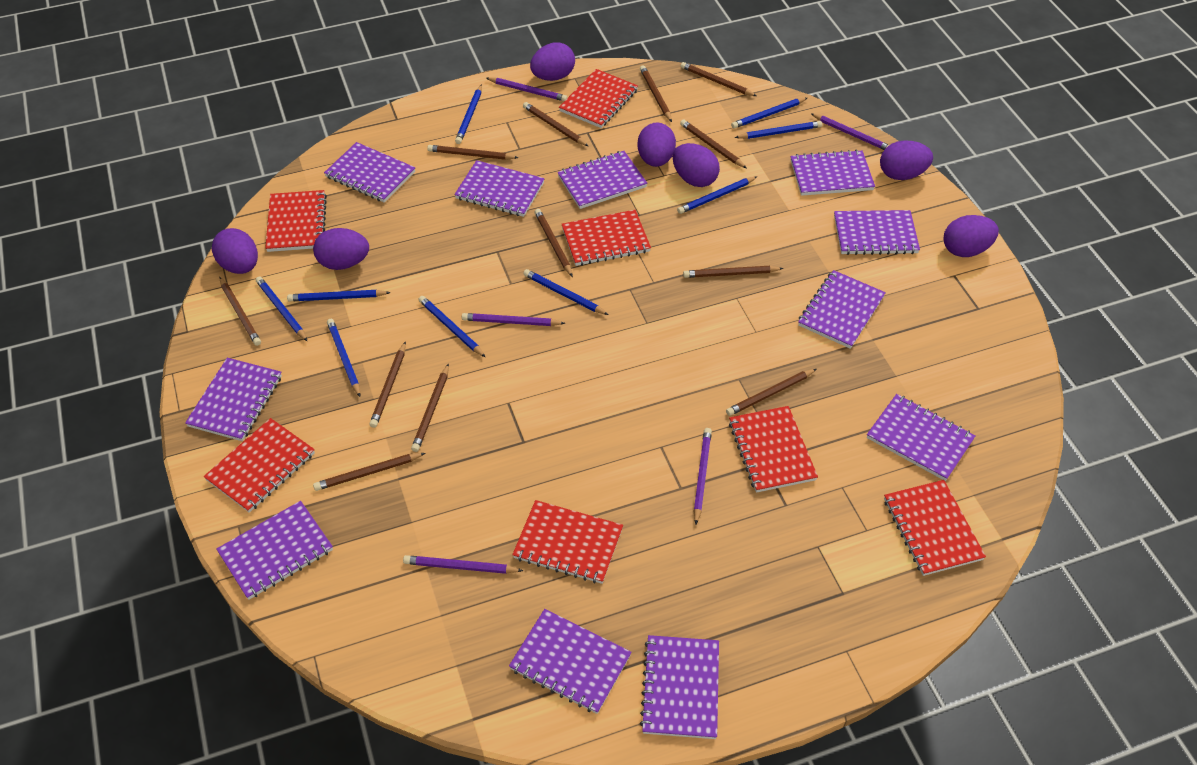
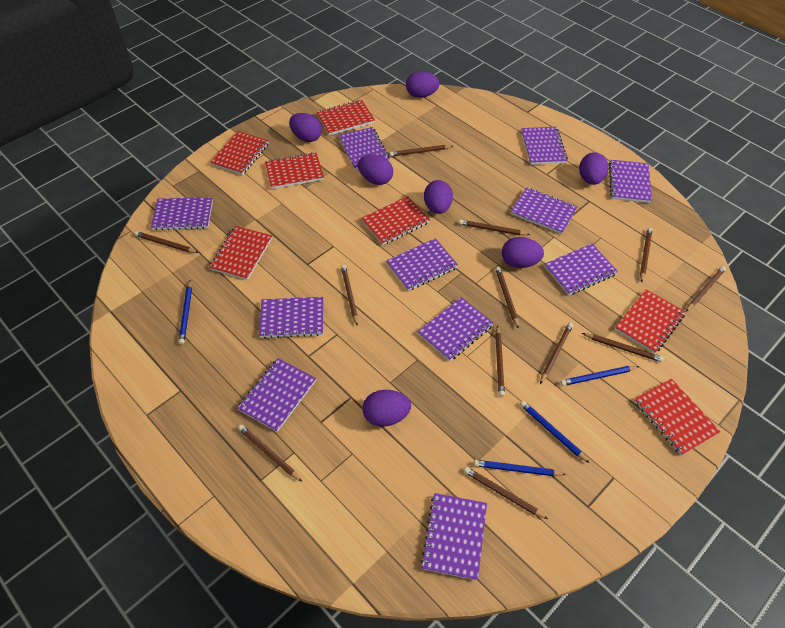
blue pencil: [256,276,307,341] [287,290,391,301] [327,319,360,397] [418,296,485,357] [455,84,482,144] [523,269,609,315] [677,177,757,214] [731,98,807,128] [735,121,822,139] = 9 -> [179,280,192,344] [474,460,567,476] [520,401,590,463] [560,366,639,386] = 4
purple pencil: [403,555,523,574] [462,313,565,326] [486,77,567,101] [693,428,712,524] [811,114,889,150] = 5 -> none = 0

